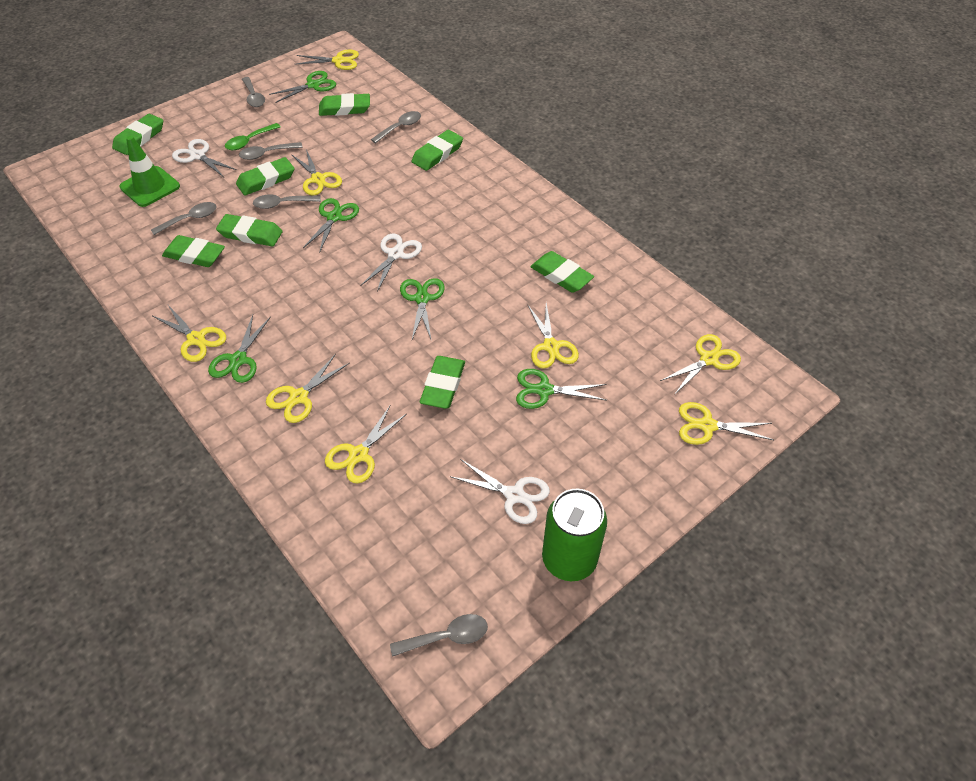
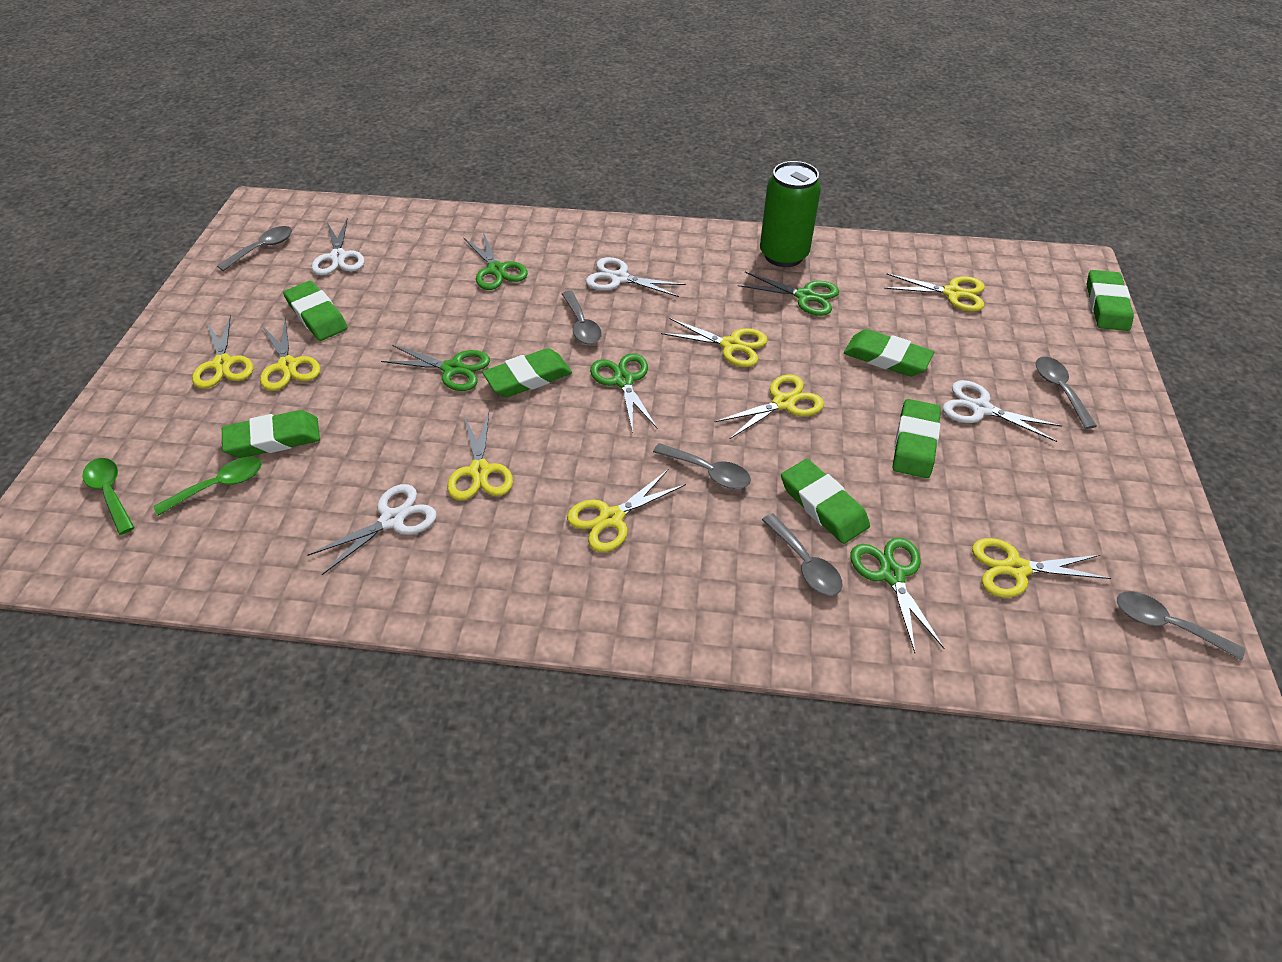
green eraser: [112,114,163,155] [162,235,225,267] [216,214,282,246] [236,157,295,196] [319,93,370,116] [412,130,463,171] [420,356,465,409] [530,251,594,293] = 8 -> [222,410,320,458] [283,281,348,341] [482,348,572,397] [781,459,870,544] [844,329,934,377] [893,399,941,478] [1087,270,1134,331] = 7
green spoon: [225,123,281,150] = 1 -> [82,458,135,535] [153,457,262,516] = 2
green traffic cone: [119,136,180,207] = 1 -> none = 0
white scissors: [172,139,237,177] [360,234,422,292] [450,459,550,524] = 3 -> [307,484,437,575] [312,218,364,276] [586,257,686,297] [942,380,1062,442] = 4

